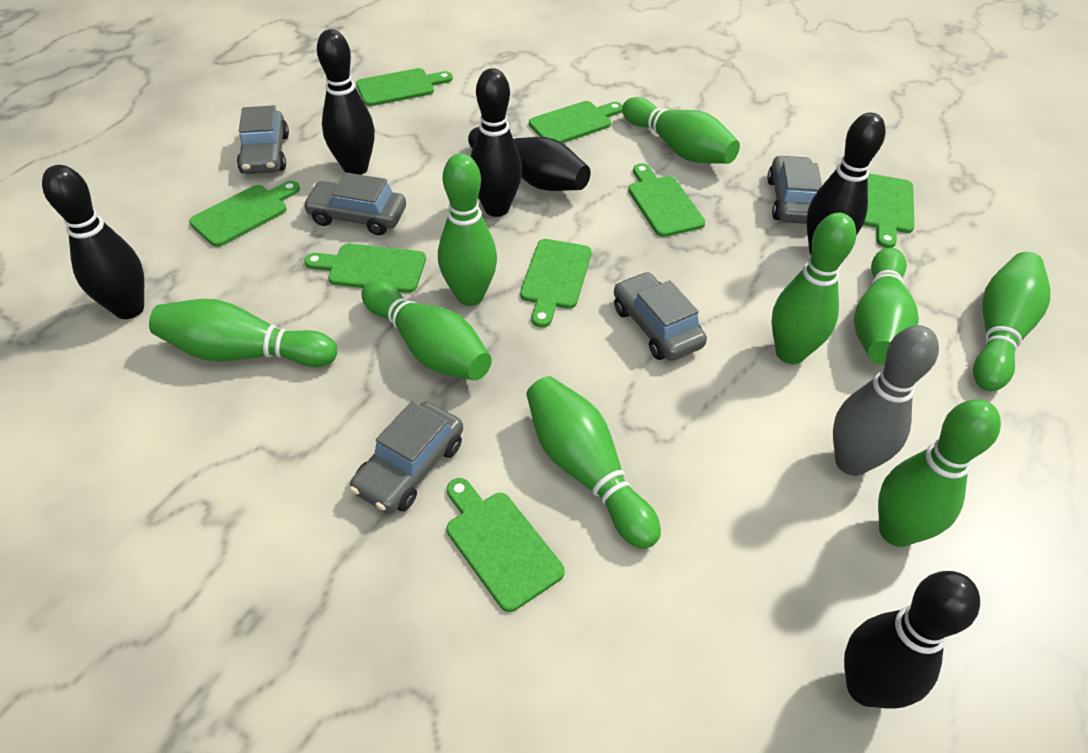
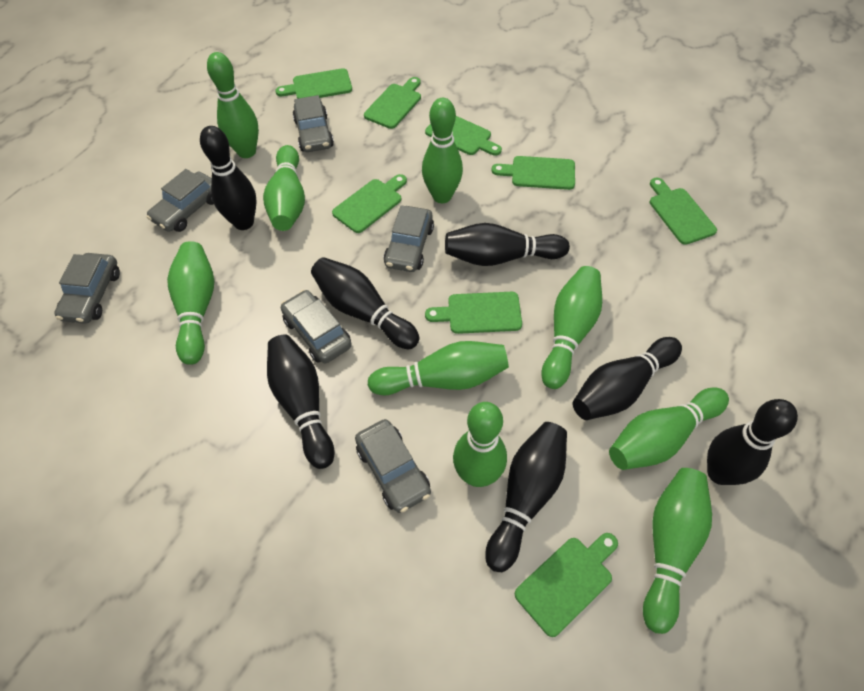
black bowling pin: [42,165,144,319] [317,29,375,175] [468,127,591,191] [470,68,522,217] [807,113,886,254] [844,571,980,709] = 6 -> [200,126,257,230] [267,335,335,469] [311,257,419,349] [445,223,570,266] [485,422,567,572] [573,337,682,420] [707,399,798,485] = 7
grey bowling pin: [833,325,939,476] = 1 -> none = 0
grey car: [237,105,289,174] [303,172,406,235] [350,401,463,514] [614,272,707,361] [767,155,822,224] = 5 -> [54,253,120,324] [147,169,214,232] [281,290,352,363] [293,95,334,152] [355,419,431,513] [384,206,434,272] = 6

